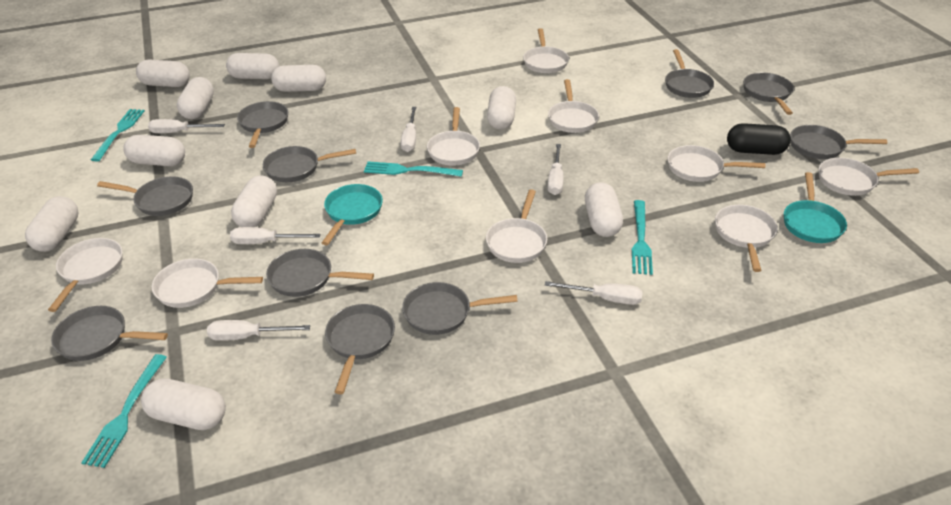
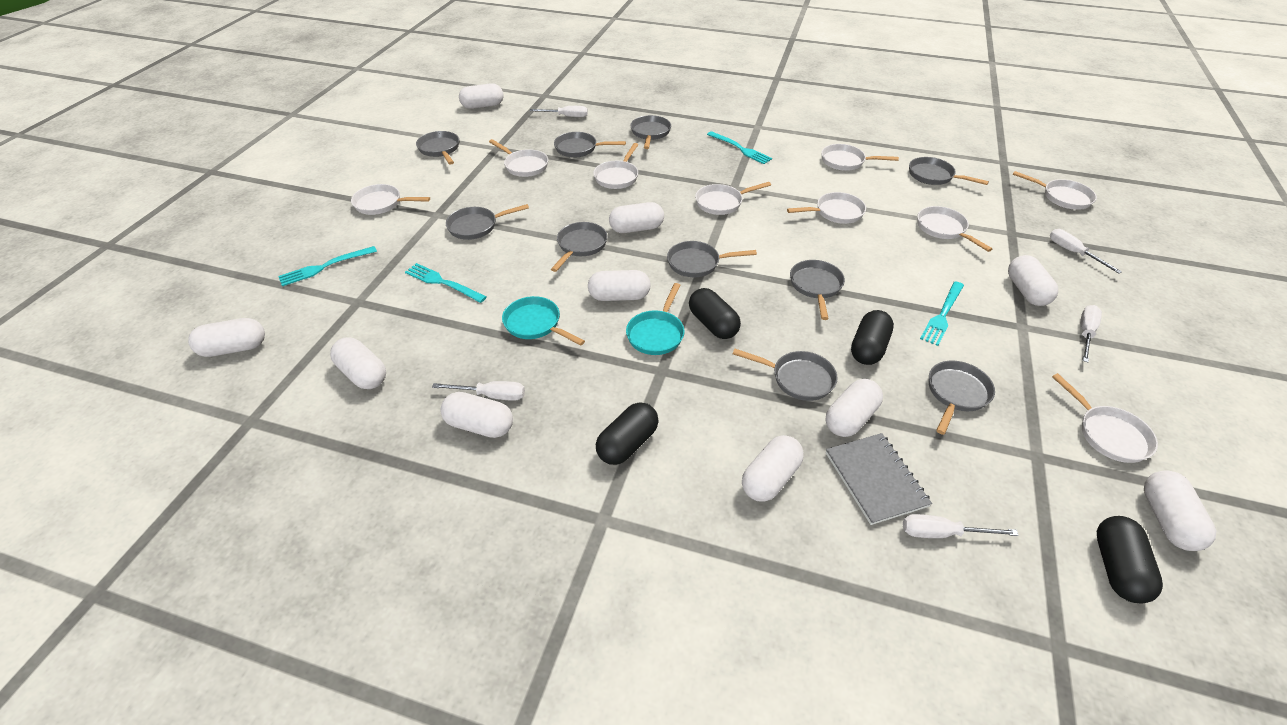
black capsule: [727,123,791,155] = 1 -> [596,402,659,465] [689,288,741,339] [851,310,894,365] [1097,516,1163,603] = 4
grey notebook: none = 0 -> [826,433,932,525] = 1
white screwdriver: [148,119,225,133] [207,320,310,341] [230,227,320,244] [401,107,416,152] [545,281,643,305] [548,144,563,195] = 6 -> [432,381,525,401] [530,106,588,117] [903,514,1019,538] [1050,229,1122,274] [1081,305,1102,362] = 5

